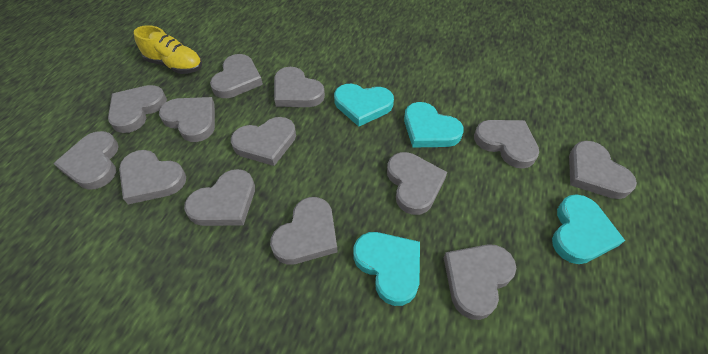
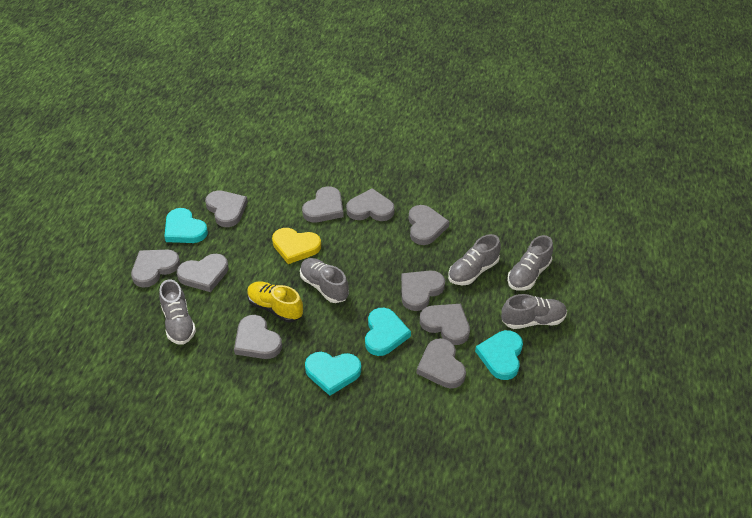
grey heart: [53,131,118,190] [108,85,167,133] [119,150,186,204] [159,97,215,142] [184,169,255,226] [210,54,263,98] [231,117,296,166] [270,197,338,265] [274,67,325,107] [387,152,447,215] [444,244,516,320] [474,120,539,168] [569,141,637,199] = 13 -> [131,250,180,288] [177,254,229,292] [205,190,248,227] [234,315,282,359] [302,186,344,222] [346,188,395,221] [401,270,445,311] [409,205,450,245] [416,338,466,388] [420,304,470,345] = 10
grey shoe: none = 0 -> [159,279,196,345] [300,258,349,303] [448,234,501,285] [501,294,567,329] [507,235,553,291] = 5
yellow heart: none = 0 -> [272,228,321,264] = 1

